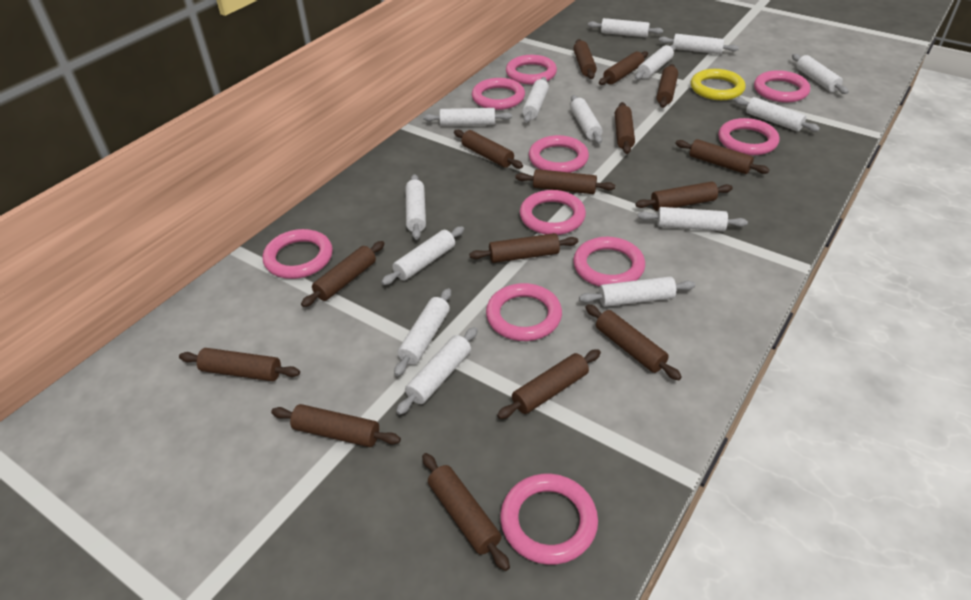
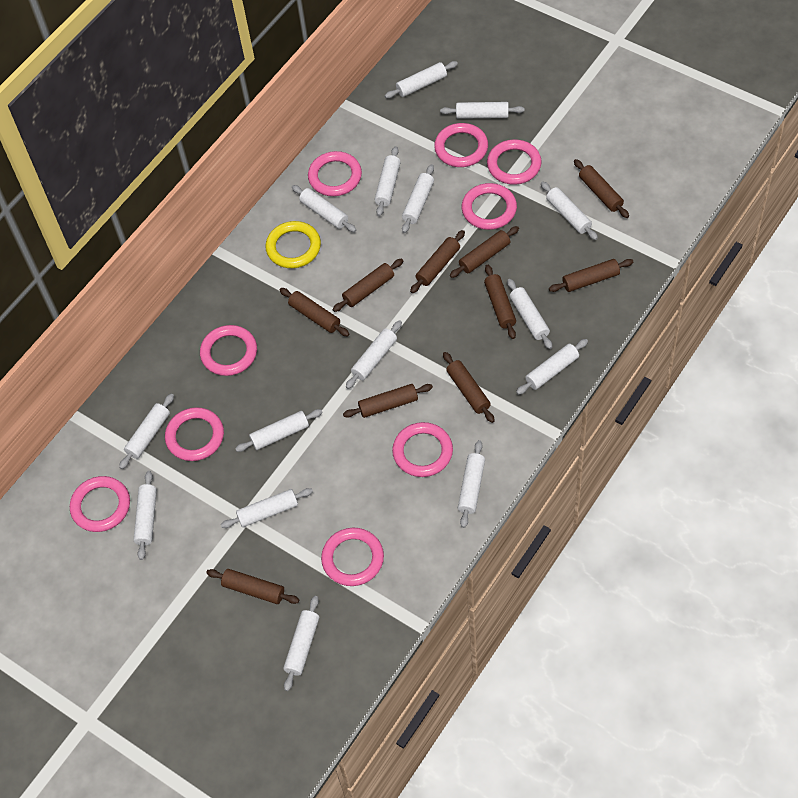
brown rolling pin: [179,348,300,381] [271,404,401,447] [301,241,384,307] [422,453,510,571] [454,130,523,169] [469,233,578,263] [497,349,601,419] [515,169,615,194] [573,39,597,79] [586,304,682,380] [599,51,648,85] [615,102,635,154] [635,181,733,211] [657,64,678,108] [675,139,769,174] = 15 -> [206,569,299,604] [280,288,349,336] [332,259,403,312] [343,384,433,418] [410,230,465,293] [443,352,495,423] [450,226,519,278] [484,265,516,339] [549,259,633,292] [574,159,629,218] = 10
pink ring: [263,229,333,279] [472,78,525,110] [486,283,562,341] [500,474,598,565] [506,55,557,84] [520,190,586,235] [529,135,589,173] [573,237,645,287] [718,118,780,155] [754,70,810,103] = 10 -> [70,476,130,532] [165,407,224,461] [200,325,257,376] [308,151,362,196] [321,528,384,586] [392,422,453,477] [434,123,488,167] [462,183,517,230] [487,139,542,185] = 9
white rolling pin: [381,226,464,285] [394,288,451,376] [396,327,478,415] [406,174,426,240] [423,108,512,126] [522,77,549,123] [570,95,602,144] [579,276,695,307] [588,18,663,37] [635,45,676,80] [638,207,748,231] [659,34,739,54] [734,97,820,132] [792,54,849,94] = 14 -> [119,394,174,469] [134,471,157,560] [221,488,313,528] [235,409,323,452] [283,596,319,691] [292,185,356,232] [346,320,402,389] [375,146,400,216] [385,61,458,98] [402,164,434,233] [440,102,525,119] [458,440,485,528] [507,279,552,349] [516,339,588,395] [541,181,598,240] = 15

